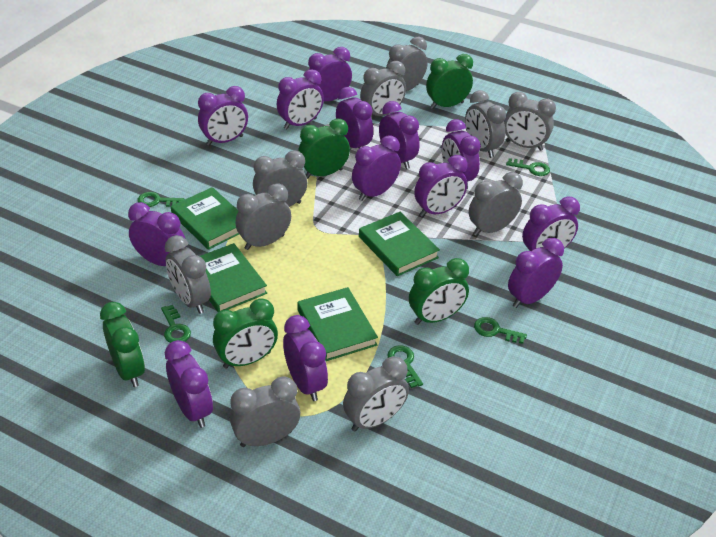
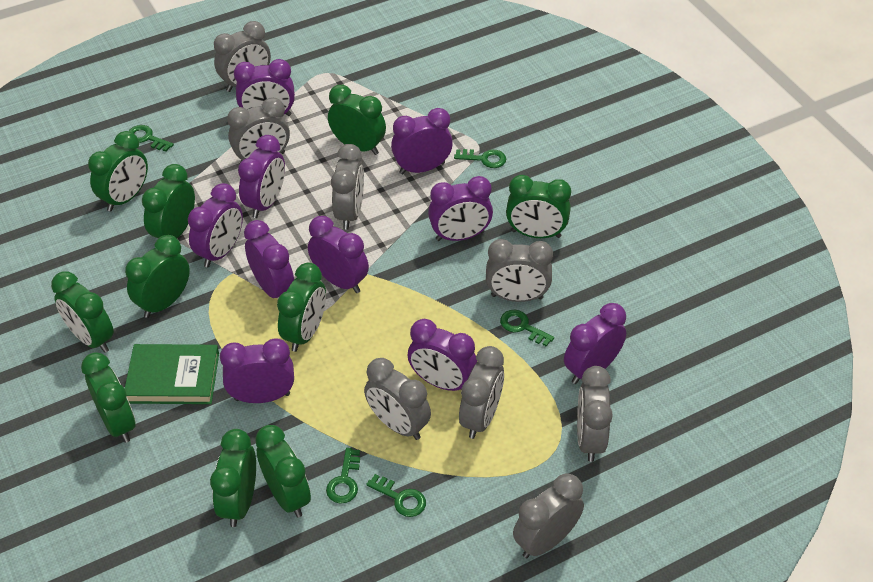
green book: [171,187,239,250] [200,243,267,312] [297,287,378,361] [359,212,440,276] = 4 -> [125,344,219,404] = 1
green clock: [100,302,145,387] [213,298,278,369] [298,119,350,179] [409,258,469,325] [426,54,473,109] = 5 -> [51,271,114,353] [81,352,136,443] [88,131,148,212] [125,235,190,318] [142,164,195,238] [210,429,256,527] [255,425,311,517] [277,263,326,352] [328,85,386,155] [506,175,571,238] = 10
grey clock: [165,235,211,314] [230,376,300,447] [235,183,291,250] [253,150,307,207] [343,356,409,432] [360,61,406,116] [386,37,428,91] [465,90,506,158] [469,172,523,236] [504,92,556,151] = 10 -> [214,21,271,92] [227,97,290,163] [331,144,364,230] [364,358,431,440] [459,346,504,439] [486,239,553,302] [513,473,584,558] [577,366,613,462] = 8
purple clock: [128,202,186,266] [165,340,213,428] [198,86,248,146] [277,69,324,129] [283,315,328,401] [308,47,352,101] [336,87,373,148] [352,135,401,201] [379,101,420,169] [414,155,467,217] [442,119,481,189] [508,238,564,308] [522,196,580,251] = 13 -> [188,183,243,267] [220,339,294,403] [234,59,295,116] [238,135,285,218] [244,220,294,298] [308,216,369,293] [391,108,453,174] [407,319,477,391] [428,176,493,241] [564,303,626,384] = 10

